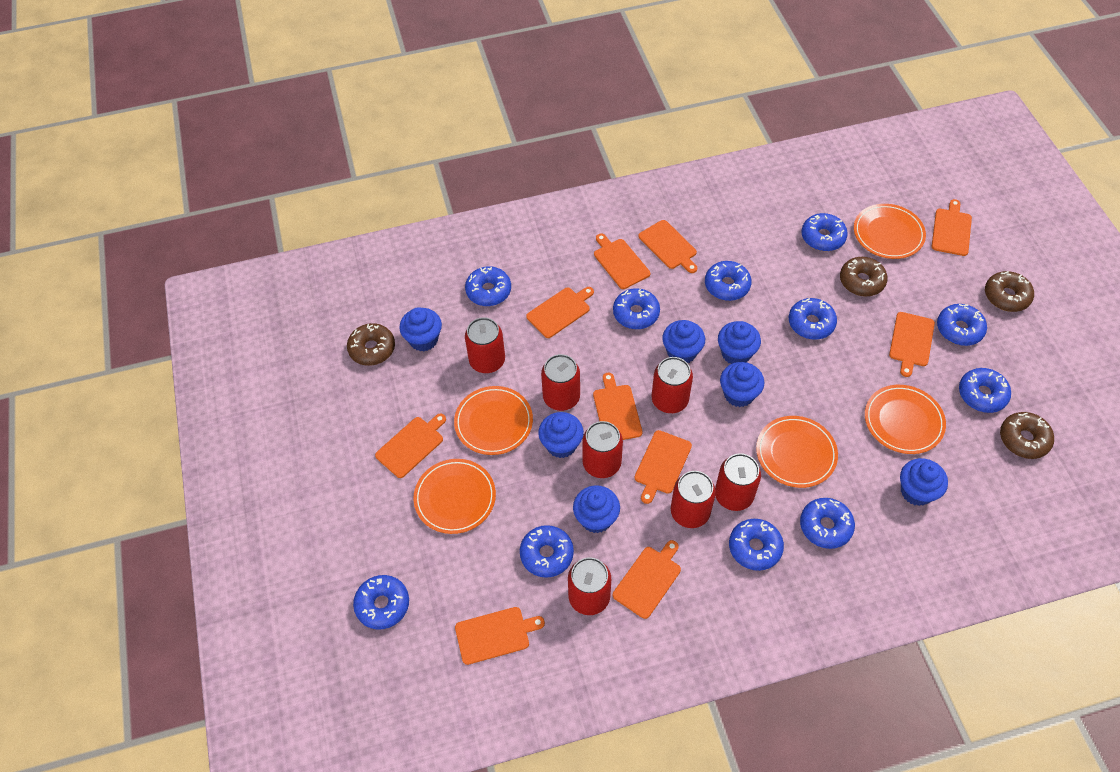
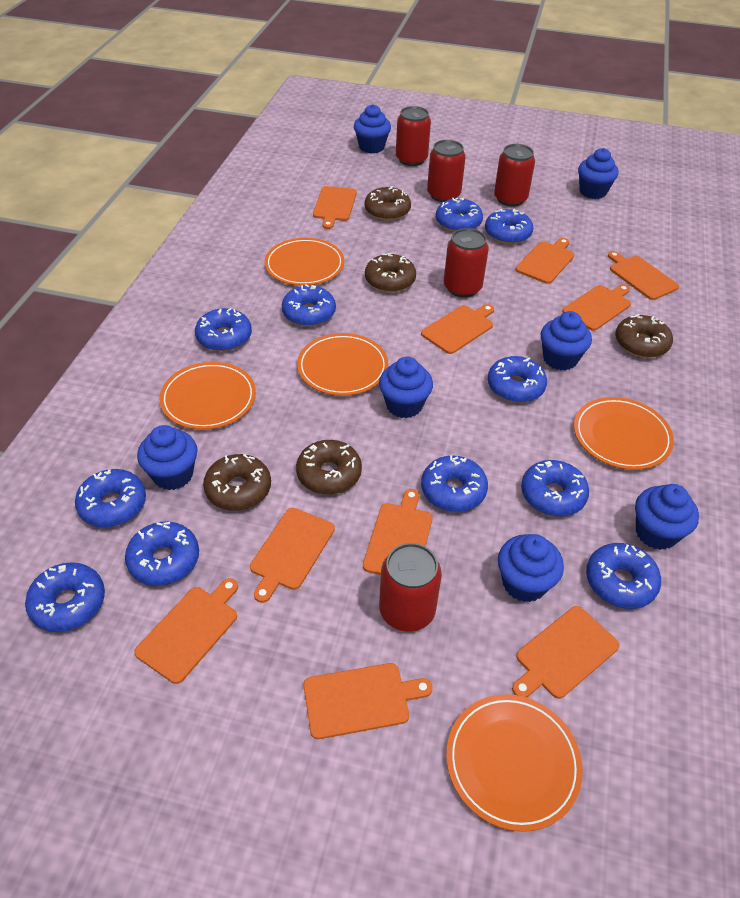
brown donut: [347,323,395,366] [840,257,887,296] [985,271,1034,312] [1000,412,1054,459] = 4 -> [203,454,271,511] [296,440,362,495] [365,186,411,221] [365,253,416,292] [615,314,673,358] = 5
red can: [465,317,505,373] [541,354,580,411] [568,557,611,615] [583,421,623,478] [652,357,693,413] [671,471,716,528] [715,453,761,511] = 7 -> [379,543,442,632] [396,106,431,166] [427,140,466,202] [444,228,489,298] [494,144,535,206] = 5

